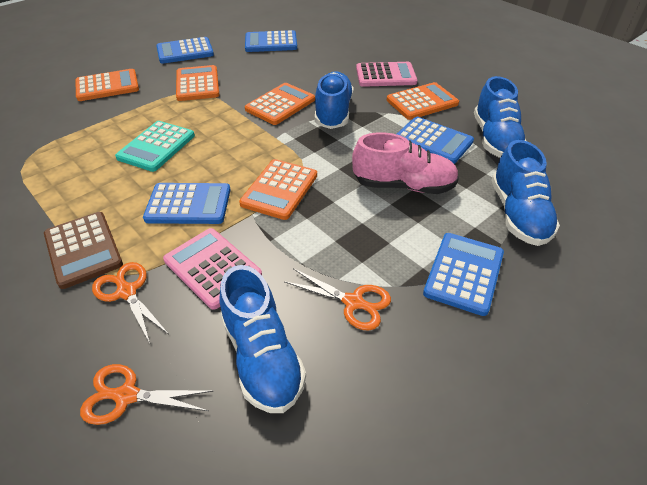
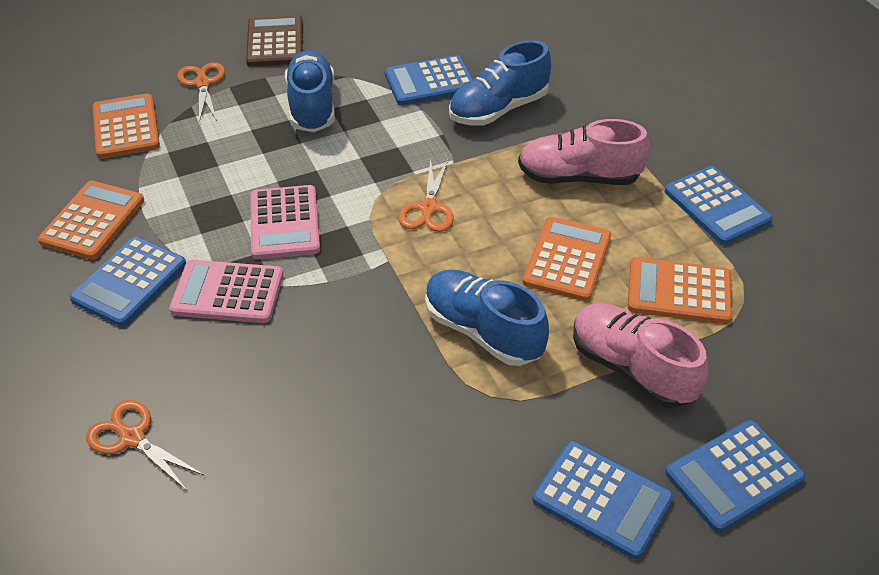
blue shoe: [219,265,306,413] [315,71,354,129] [474,76,526,158] [491,140,560,246] = 4 -> [285,50,335,132] [425,269,549,366] [449,40,551,126] = 3
orange calculator: [75,69,139,101] [176,65,219,101] [239,159,317,220] [245,83,315,125] [387,82,459,120] = 5 -> [38,181,144,260] [92,93,160,159] [523,217,611,301] [628,257,732,324] = 4
pink shoe: [352,132,459,194] = 1 -> [518,119,650,185] [573,303,708,408] = 2
turquoise calculator: [115,121,195,172] = 1 -> none = 0

